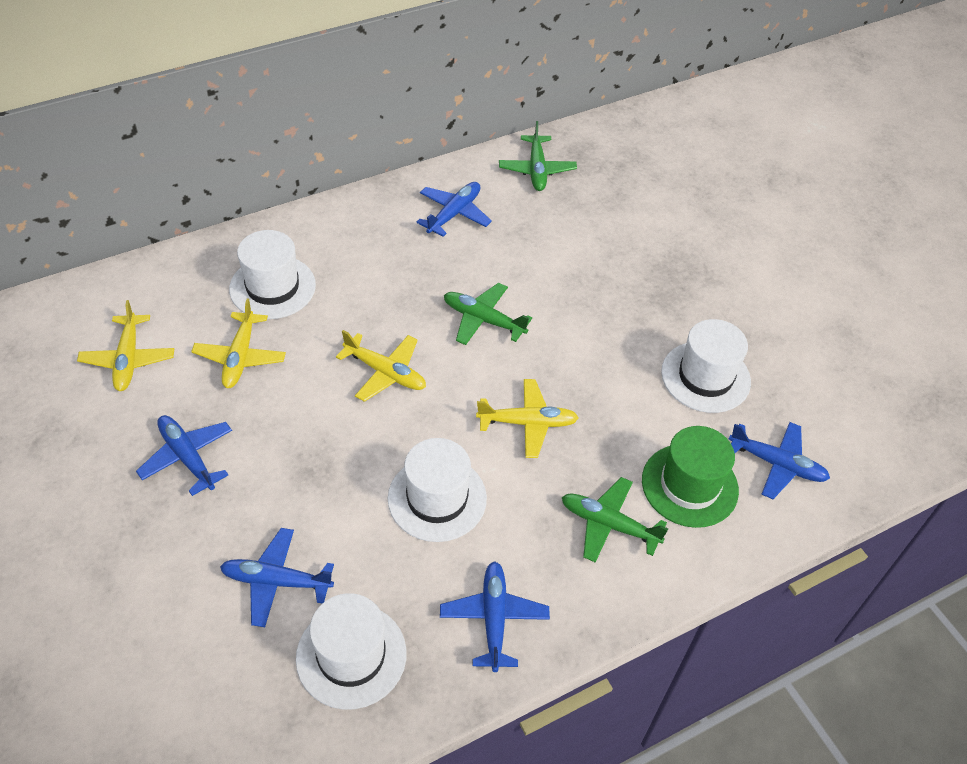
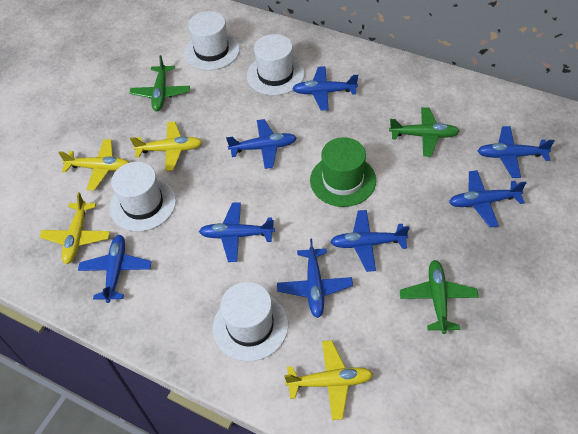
blue plane: [136,415,232,496] [220,528,334,627] [417,182,492,237] [440,561,550,672] [729,422,830,499] = 5 -> [78,235,151,303] [199,202,275,262] [226,119,296,169] [277,239,353,318] [292,66,358,111] [330,210,410,272] [449,170,527,227] [477,126,555,178] = 8

